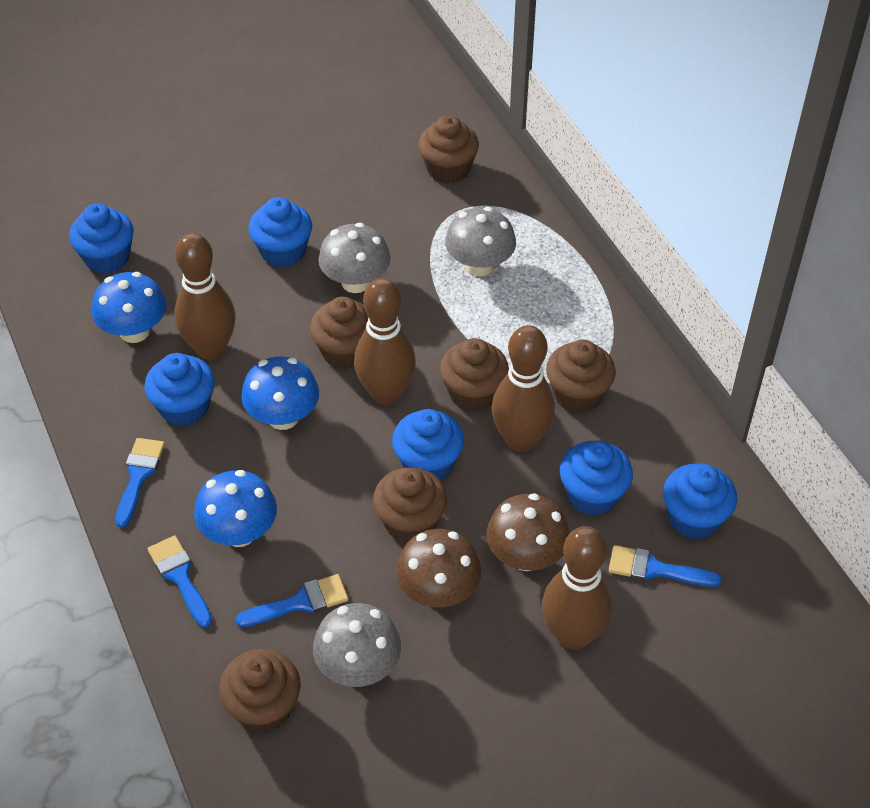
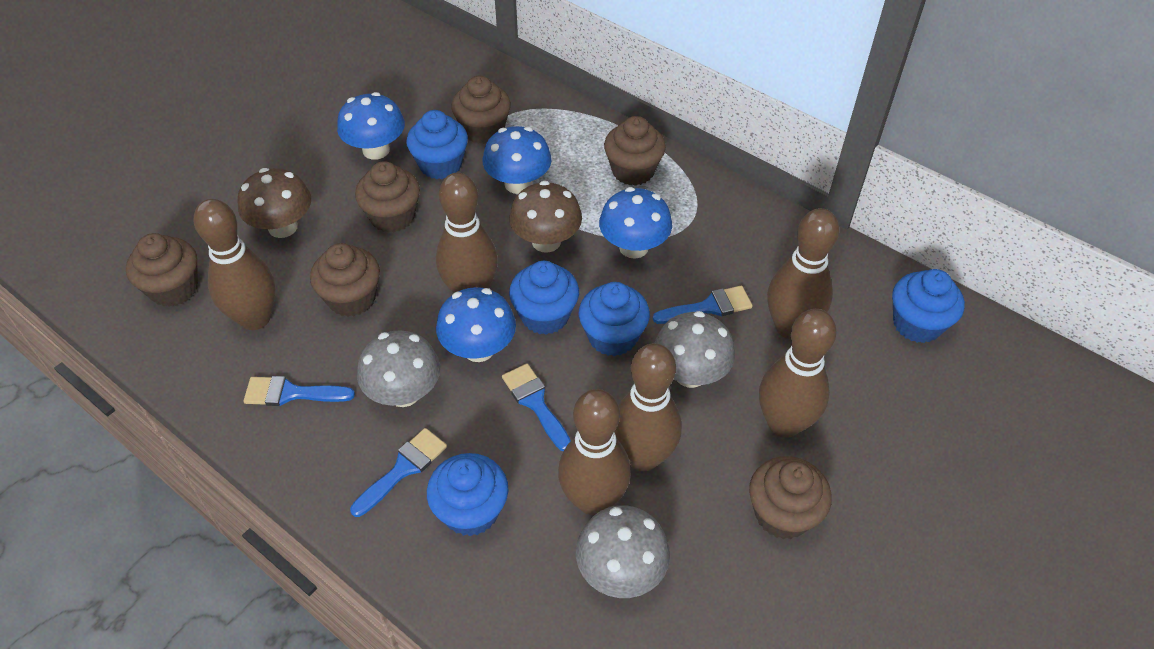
blue cupcake: [69,203,134,274] [144,353,215,426] [249,197,312,267] [392,409,464,480] [560,440,633,516] [663,463,737,539] = 6 -> [406,110,468,179] [427,453,509,536] [509,261,579,335] [579,282,650,356] [892,269,965,343] = 5
blue mushroom: [92,272,166,343] [194,470,277,547] [241,356,319,430] = 3 -> [337,92,405,160] [436,287,516,362] [482,126,552,194] [599,187,672,259] = 4
brown bowling pin: [175,233,236,360] [354,278,416,405] [491,325,555,452] [542,526,612,650] = 4 -> [194,199,276,330] [436,173,498,293] [558,389,631,515] [614,343,682,471] [759,309,837,438] [767,208,839,339] = 6

